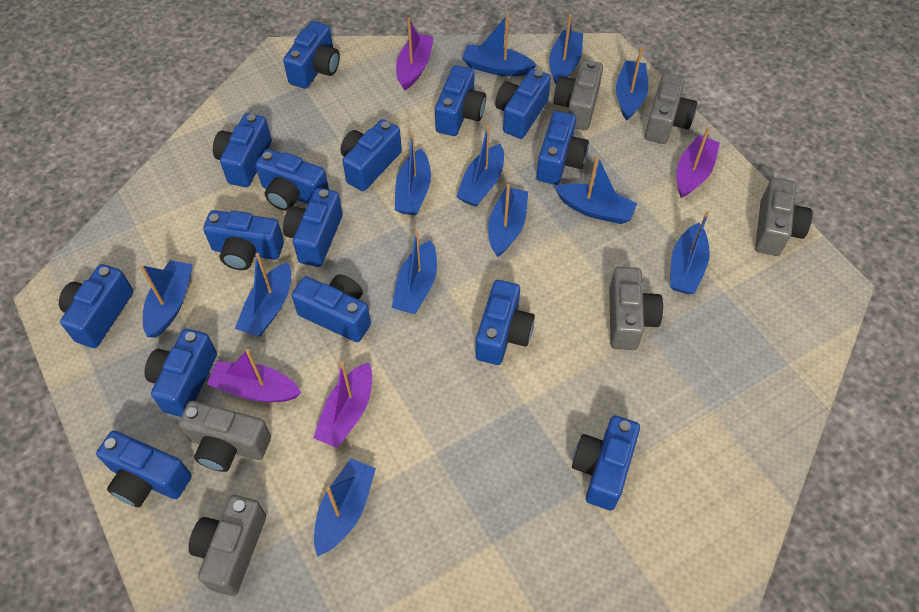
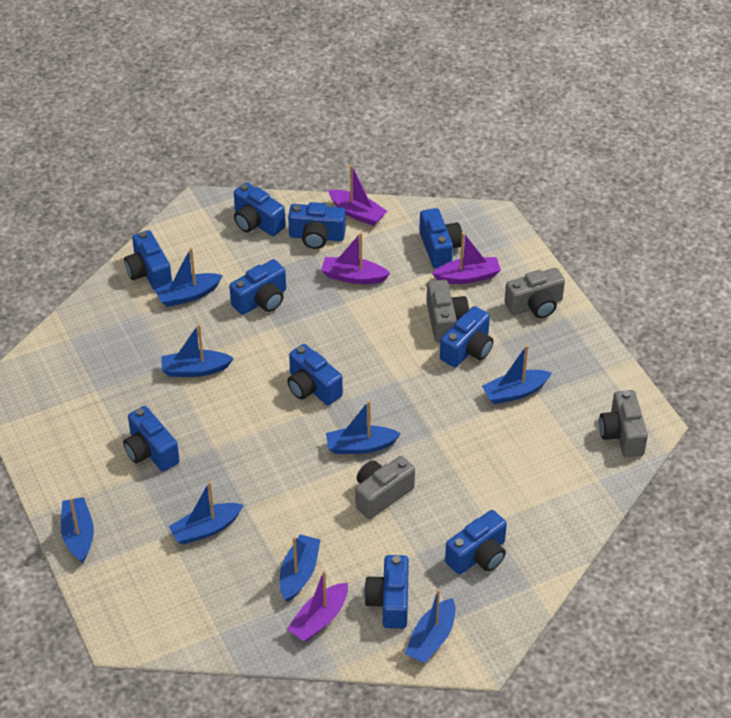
blue boat: [140,260,193,338] [235,253,291,337] [314,459,376,557] [392,230,437,314] [395,132,431,215] [456,125,504,207] [462,14,537,76] [488,184,528,257] [549,14,583,84] [554,155,637,224] [616,47,648,121] [670,211,710,294] = 12 -> [61,497,94,563] [155,248,223,307] [161,324,234,377] [169,482,243,544] [280,534,320,602] [326,401,401,454] [405,589,455,663] [482,345,552,404] = 8
blue camera: [59,264,133,348] [96,431,191,507] [144,329,217,417] [203,210,284,270] [213,113,272,187] [255,149,329,211] [283,21,340,89] [283,188,343,267] [292,274,371,342] [341,119,402,191] [435,65,486,136] [475,280,535,365] [495,69,551,139] [536,111,589,185] [572,416,640,510] = 15 -> [123,406,180,471] [124,230,172,291] [229,259,286,315] [234,182,285,236] [287,344,343,405] [288,202,346,249] [364,555,409,629] [419,208,462,268] [440,306,493,368] [445,510,507,575] = 10
grey camera: [179,401,271,472] [188,495,266,596] [554,60,603,130] [609,267,663,350] [645,73,697,144] [755,178,813,256] = 6 -> [355,456,415,519] [426,280,469,343] [504,268,565,318] [599,390,648,457] = 4

